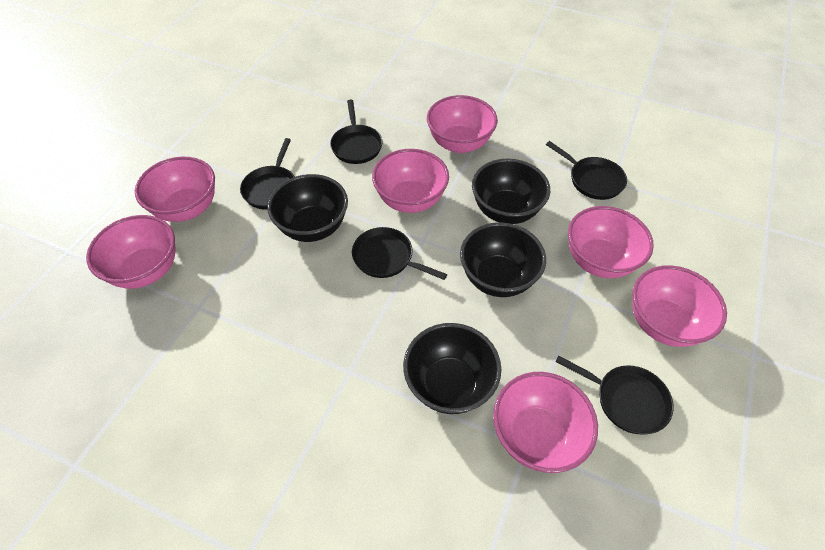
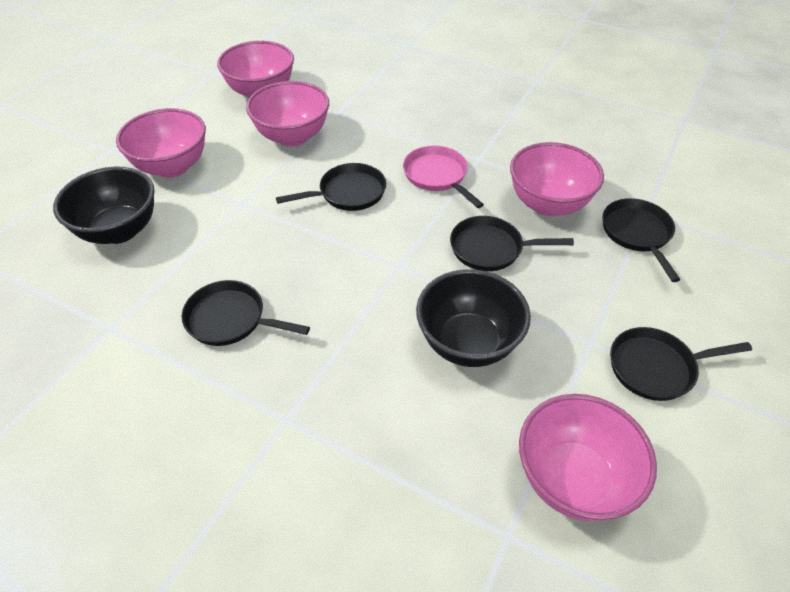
black bowl: [267,174,348,242] [403,323,501,414] [460,222,546,297] [472,159,550,224] = 4 -> [53,166,155,244] [416,269,531,367] = 2
pink bowl: [86,215,175,289] [135,157,215,222] [372,149,449,213] [427,95,498,153] [493,372,598,473] [568,206,654,278] [632,265,727,347] = 7 -> [116,108,206,178] [217,41,294,98] [246,81,329,147] [510,142,604,216] [519,394,657,521] = 5
pink pan: none = 0 -> [403,146,484,208] = 1

